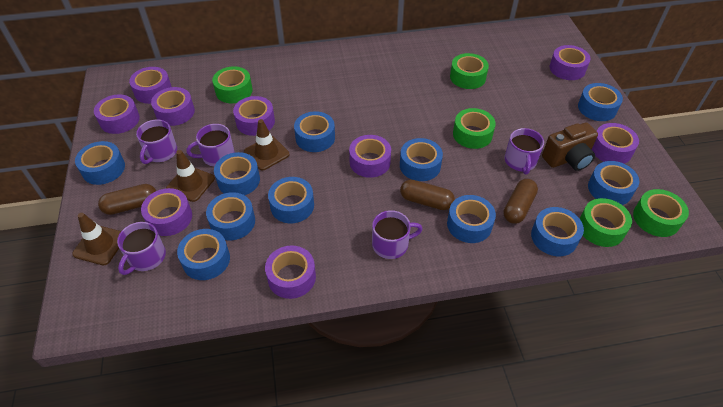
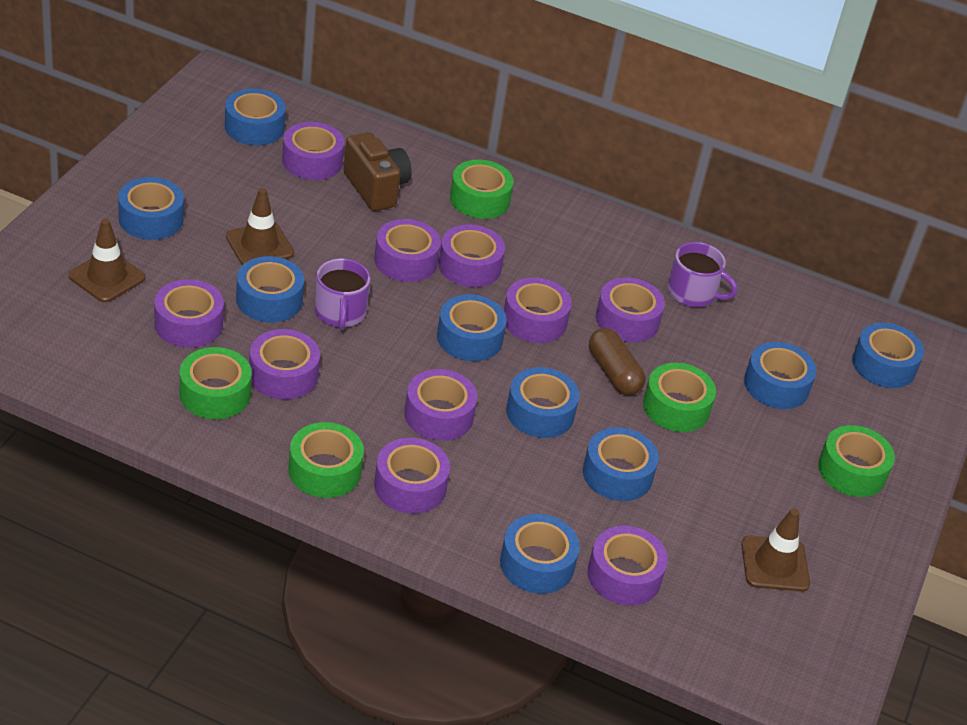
blue tape: [75,141,125,185] [177,229,230,280] [206,192,255,240] [214,152,260,195] [268,177,314,223] [294,111,335,152] [400,138,443,181] [447,195,496,243] [531,207,584,256] [578,83,623,121] [588,161,639,205] = 11 -> [118,177,184,240] [225,88,286,145] [236,256,304,322] [437,294,507,361] [500,514,580,594] [506,367,579,438] [583,427,659,501] [744,342,817,409] [852,323,924,388] = 9
brown capsule: [98,184,156,215] [400,179,455,210] [503,179,538,224] = 3 -> [589,328,645,395] = 1
purple mug: [117,222,166,275] [136,120,177,164] [186,124,235,167] [372,210,422,259] [505,128,544,174] = 5 -> [314,259,371,330] [667,242,737,307] = 2
purple tape: [94,95,140,134] [129,67,172,104] [141,188,192,236] [151,87,195,126] [233,96,275,136] [265,246,316,299] [349,135,391,178] [549,45,591,80] [592,123,639,164] = 9 -> [154,279,224,348] [249,329,320,399] [282,122,344,180] [374,219,441,282] [374,438,450,514] [404,369,477,441] [439,224,505,287] [504,277,572,343] [587,526,668,606] [596,277,665,342] = 10

